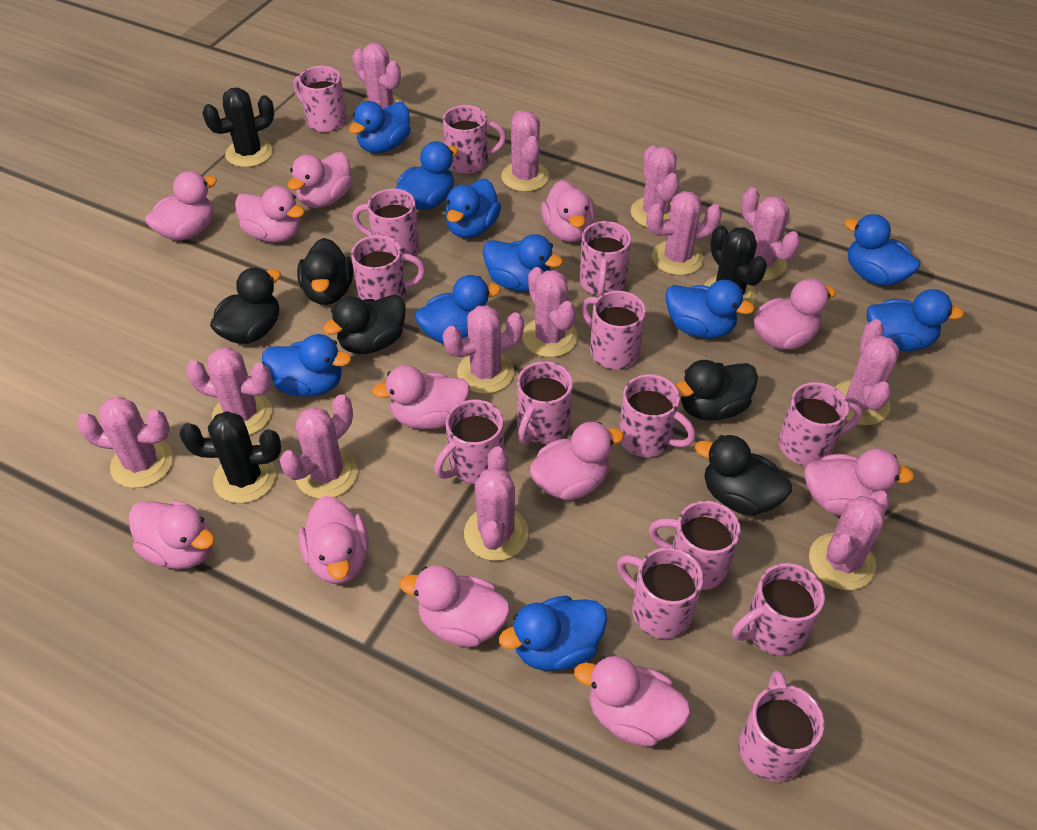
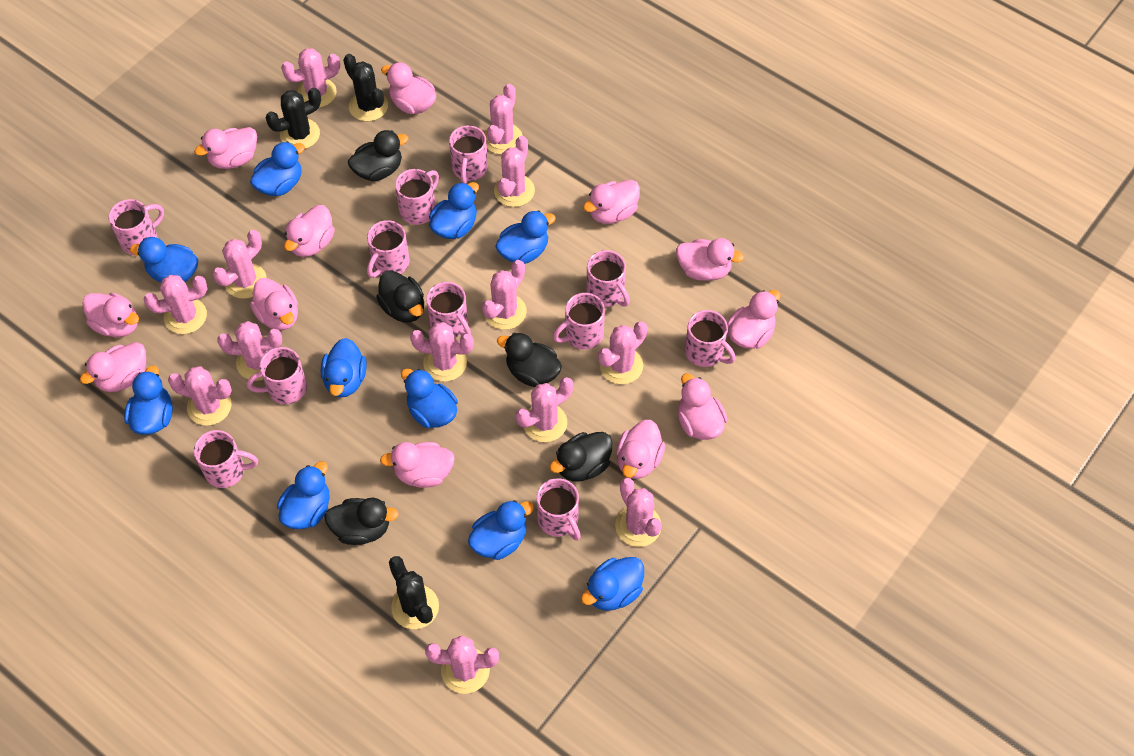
pink mug: [293,66,347,132] [351,235,425,300] [353,189,419,261] [434,400,504,484] [443,105,506,174] [517,361,573,445] [579,221,631,296] [582,291,646,369] [617,547,703,639] [619,374,696,457] [649,501,741,590] [732,563,825,655] [739,670,824,782] [778,382,863,465] = 14 -> [109,199,164,255] [194,430,258,488] [247,347,307,404] [367,220,410,278] [395,169,439,225] [426,282,471,338] [449,125,488,184] [536,478,581,541] [553,293,605,350] [586,250,630,307] [685,310,735,367] = 11

